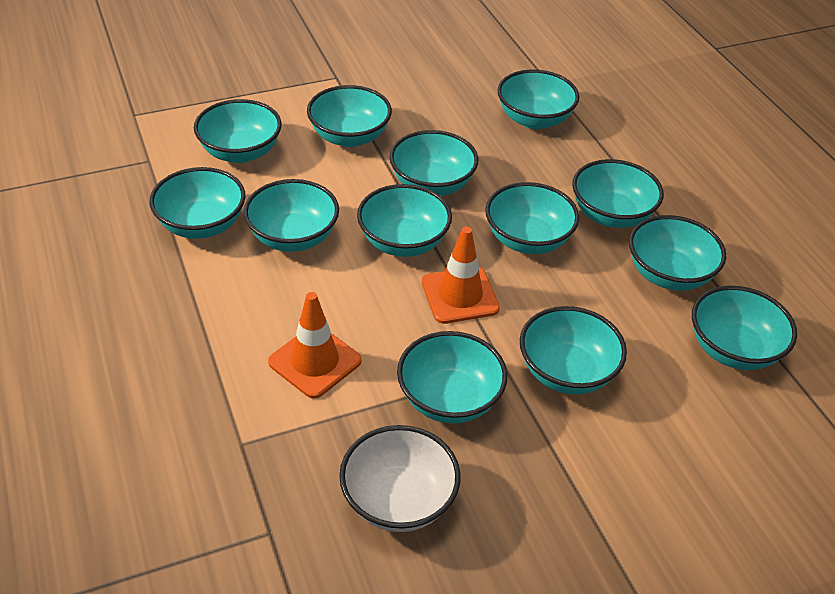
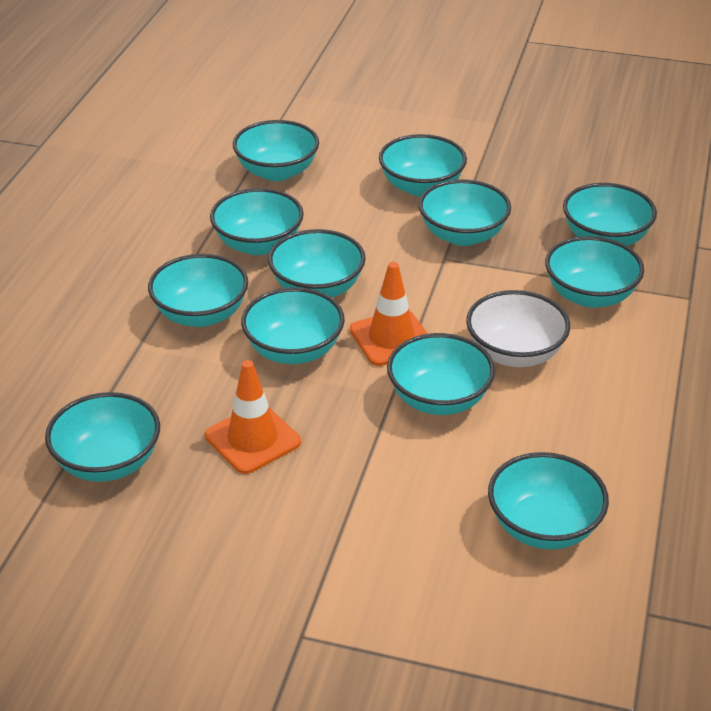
turquoise bowl: [149,167,245,239] [194,99,282,163] [243,179,339,252] [307,85,392,147] [357,184,452,257] [390,130,478,196] [397,331,507,424] [485,182,579,254] [497,69,579,129] [520,306,627,394] [572,159,664,228] [629,215,726,291] [692,286,797,370] = 13 -> [45,392,160,482] [148,254,248,327] [210,188,304,255] [233,120,319,181] [241,287,345,364] [268,229,366,298] [379,134,467,197] [387,333,495,415] [419,179,511,246] [488,452,609,549] [545,236,644,308] [563,183,657,246] = 12

